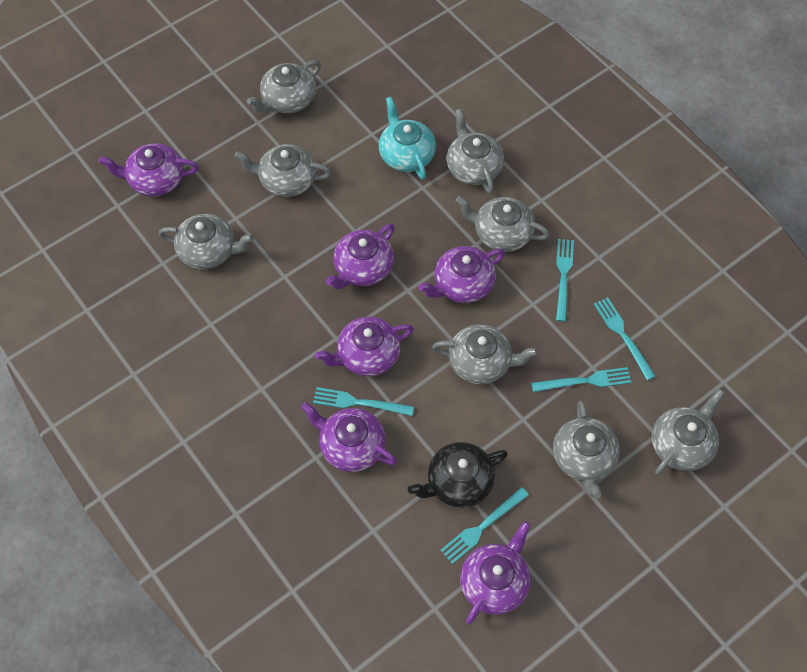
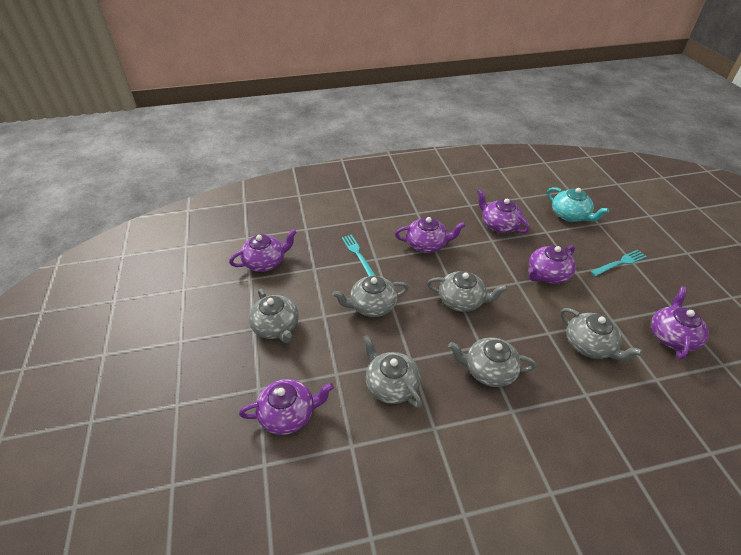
black teapot: [408,442,508,508] = 1 -> none = 0
grey teapot: [159,214,254,269] [234,144,331,197] [247,60,321,113] [432,324,538,385] [446,109,504,194] [456,196,550,252] [553,401,620,498] [652,389,725,475] = 8 -> [249,289,299,343] [332,276,409,317] [363,335,422,408] [427,271,508,312] [448,338,537,387] [560,308,643,361] = 6
turquoise fork: [313,387,414,416] [440,487,529,564] [531,367,631,392] [556,239,574,322] [594,297,655,380] = 5 -> [342,235,376,276] [591,250,647,276] = 2

